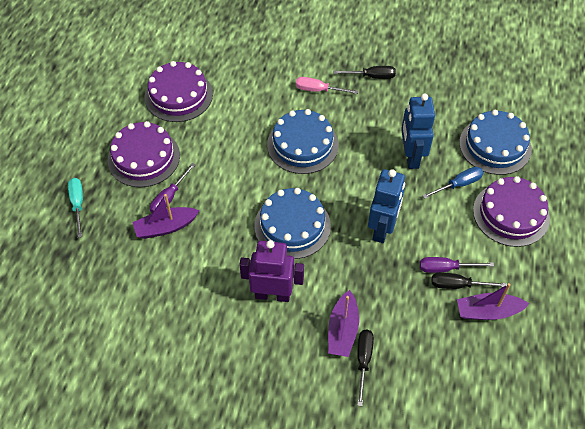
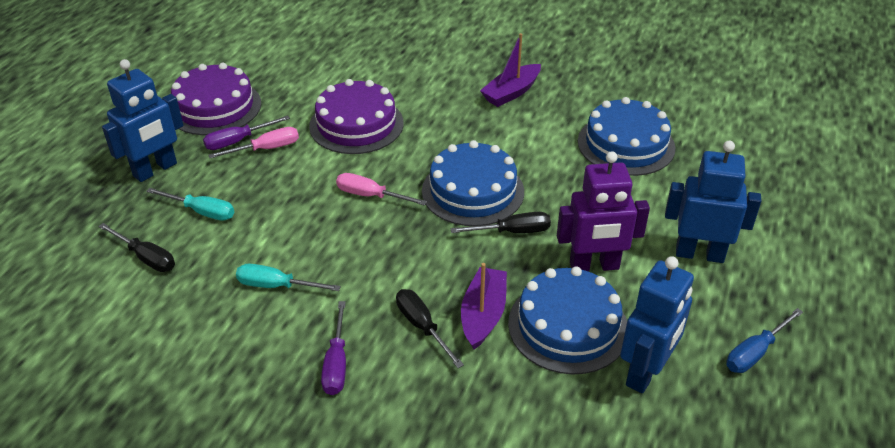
blue robot: [368,169,405,243] [401,93,435,169] = 2 -> [102,59,183,182] [620,256,694,393] [665,141,761,263] = 3
pink screwdriver: [296,77,358,94] = 1 -> [208,127,299,158] [336,173,427,206] = 2
purple boat: [132,194,200,239] [328,290,359,357] [457,283,530,320] = 3 -> [461,263,507,350] [480,33,541,107] = 2
purple cake: [108,121,180,187] [145,61,213,122] [473,176,550,247] = 3 -> [171,63,261,135] [309,79,404,154] = 2
turquoise screwdriver: [68,178,83,238] = 1 -> [146,188,234,220] [236,263,341,291] = 2

